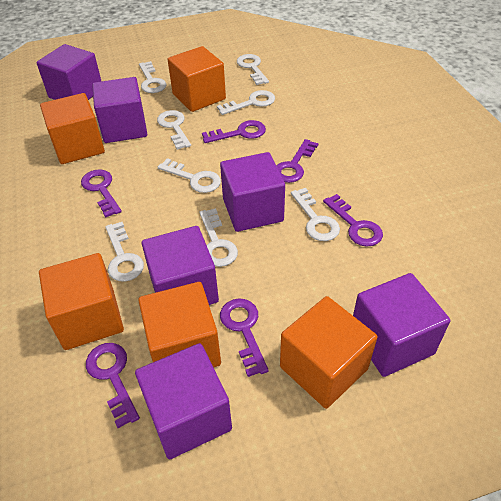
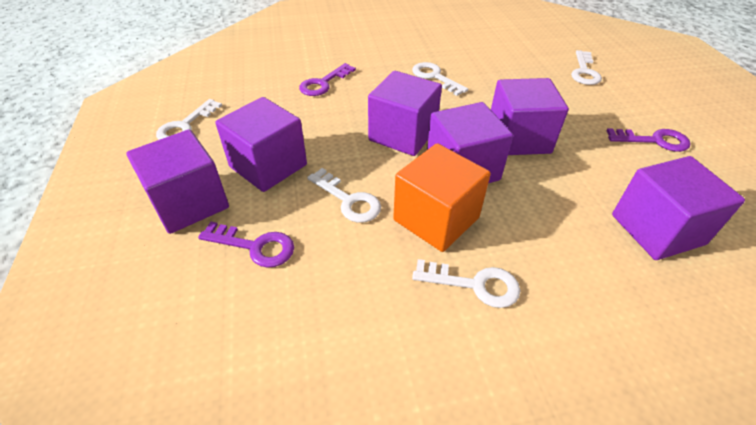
orange cube: [39,253,124,350] [40,93,105,164] [138,282,221,368] [168,46,226,112] [280,296,377,409] = 5 -> [393,143,491,252] = 1
purple key: [81,170,122,217] [86,343,140,428] [202,120,266,143] [220,298,269,377] [276,139,318,183] [323,194,383,247] = 6 -> [198,222,294,268] [299,63,356,96] [607,128,691,152] = 3
white key: [105,222,144,282] [139,61,166,93] [157,110,191,150] [158,158,221,193] [199,208,238,267] [217,90,275,115] [237,54,269,85] [291,188,340,241] = 8 -> [156,99,222,140] [307,168,381,223] [412,62,468,96] [412,259,520,308] [571,50,602,85] = 5

